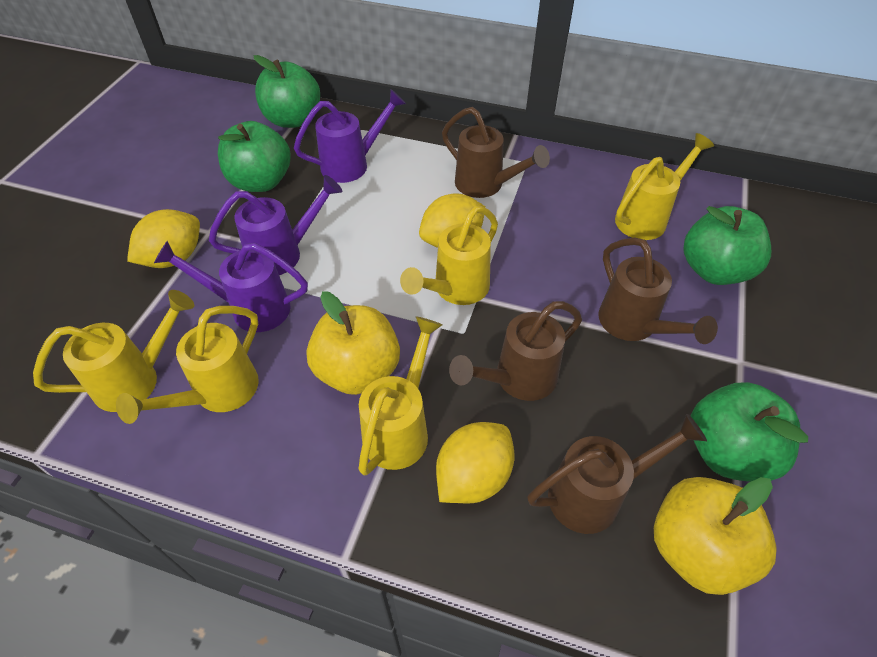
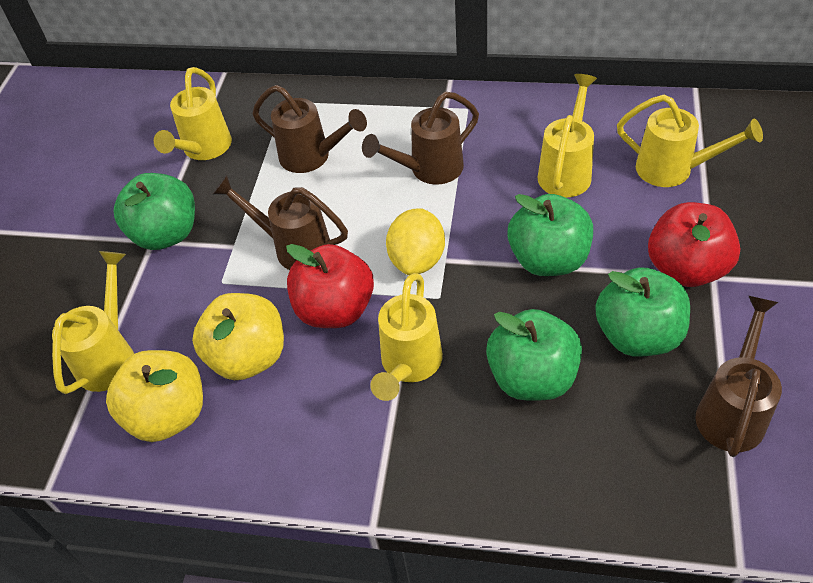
purple watering can: [154,241,308,332] [209,175,342,275] [294,89,406,183] = 3 -> none = 0
red apple: none = 0 -> [286,244,374,328] [648,202,740,287] = 2
yellow lemon: [127,209,200,268] [419,193,486,248] [436,422,514,503] = 3 -> [386,209,445,275] = 1

